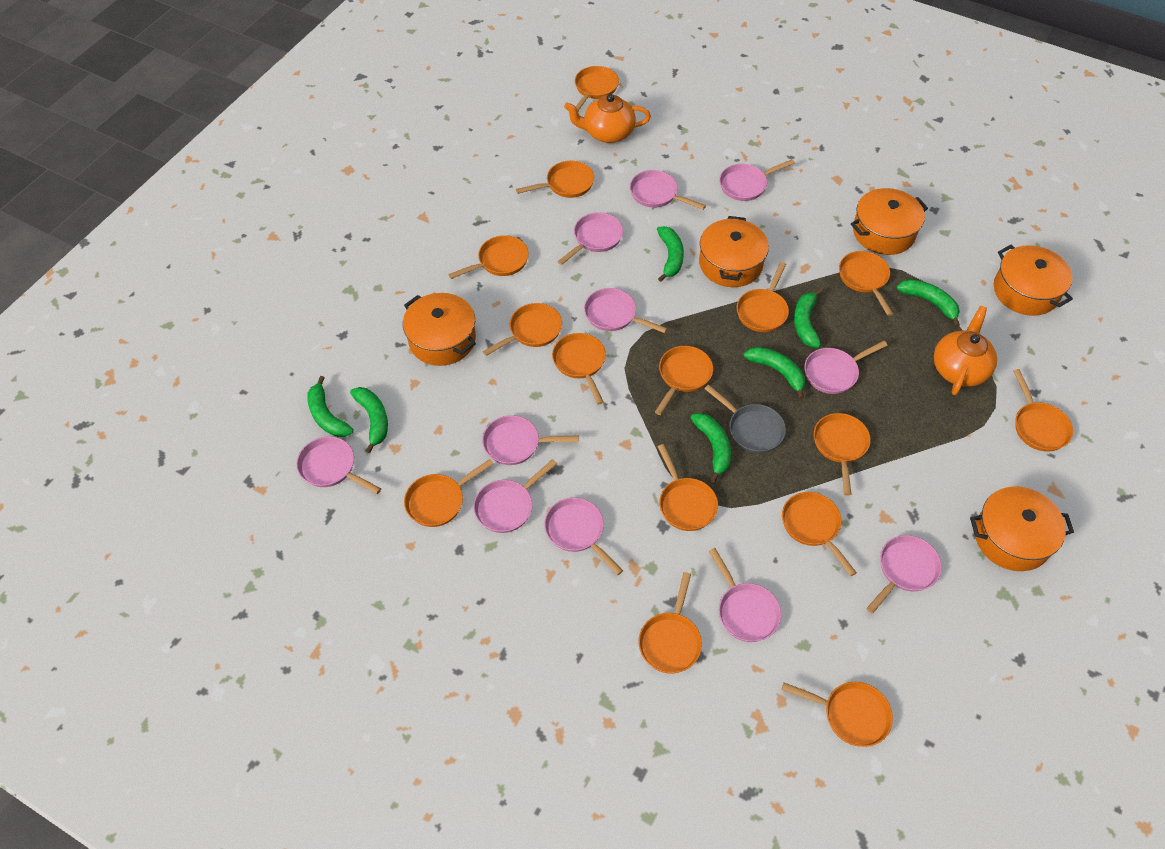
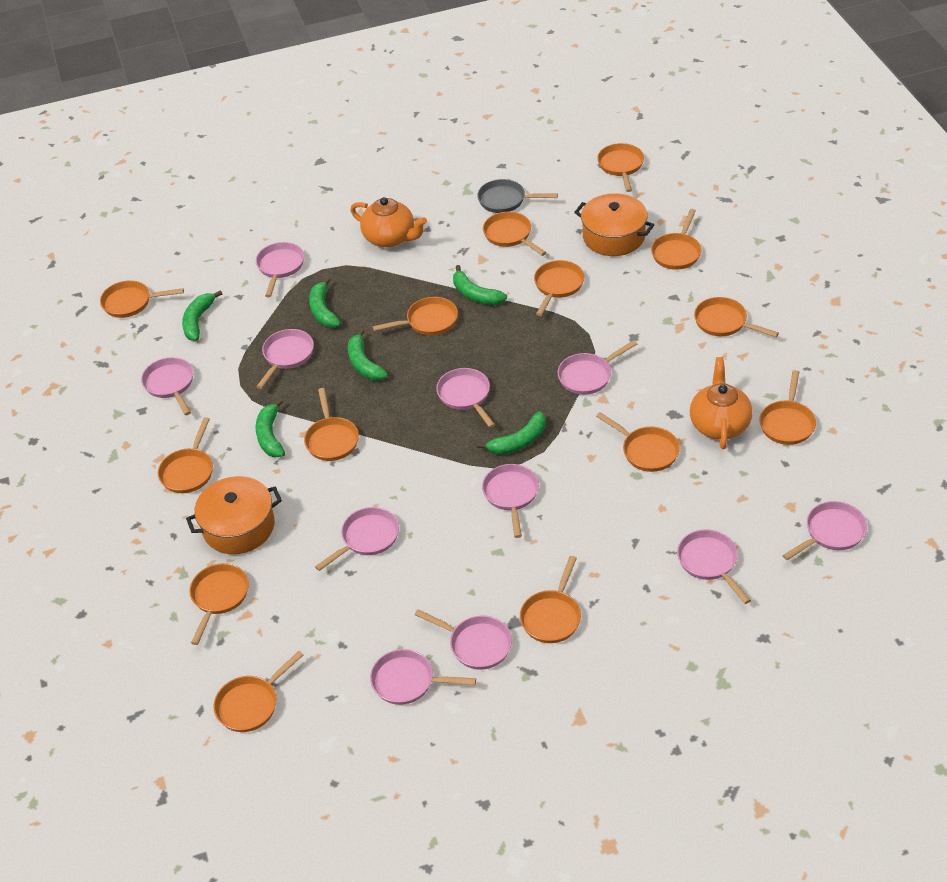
green banana: [307,376,354,437] [350,387,388,453] [657,226,684,282] [690,413,731,482] [743,347,805,399] [794,289,823,348] [896,279,960,327] = 7 -> [182,290,222,341] [256,398,285,458] [309,277,341,328] [348,329,388,380] [453,265,507,305] [477,411,546,455] = 6
orange pan: [404,459,494,527] [448,235,529,279] [482,303,562,356] [516,161,594,198] [552,333,606,405] [575,66,619,111] [639,572,702,673] [655,346,713,415] [658,444,718,531] [737,262,789,332] [782,492,857,576] [782,682,893,747] [814,413,870,496] [839,251,893,316] [1013,369,1073,452] = 15 -> [100,280,184,318] [158,417,213,493] [189,563,249,645] [213,651,303,732] [304,388,359,461] [373,297,458,335] [483,212,547,256] [520,556,581,643] [534,260,584,316] [596,412,680,472] [597,143,644,192] [651,209,701,270] [694,297,779,337] [759,370,816,445] = 14
orange pot: [403,293,476,366] [699,216,769,287] [851,188,928,255] [970,486,1074,571] [994,245,1073,316] = 5 -> [186,476,282,554] [574,193,654,256] = 2

